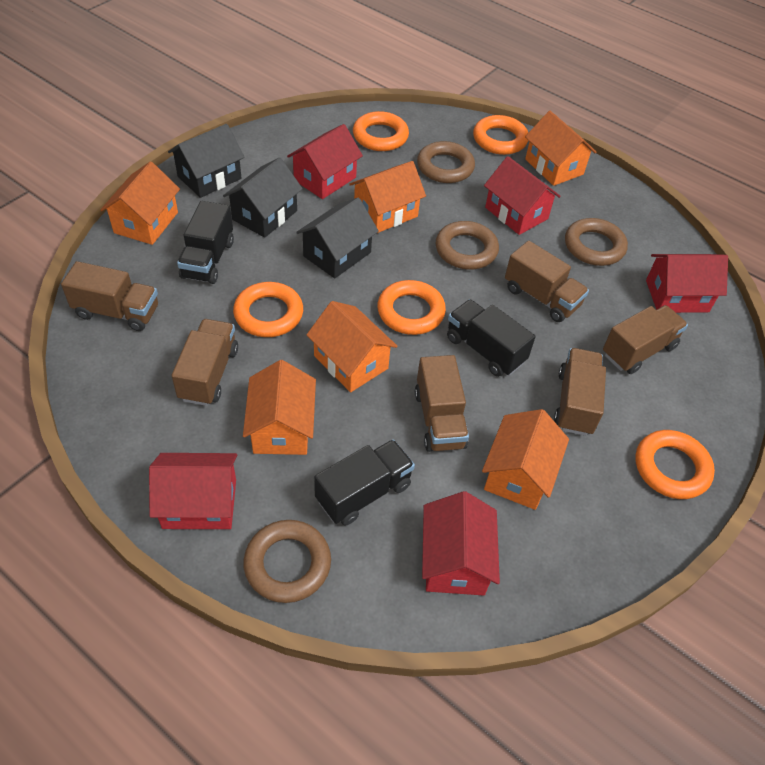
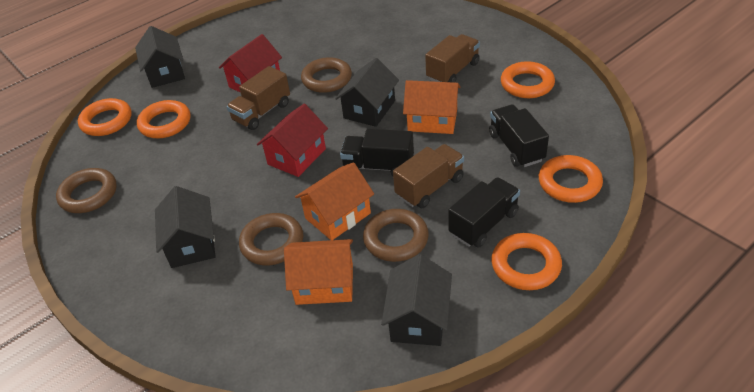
black house: [168,124,244,198] [223,157,303,238] [296,197,379,279] = 3 -> [135,26,185,88] [155,186,216,268] [335,58,399,127] [381,254,452,346] = 4
brown truck: [61,261,158,331] [172,319,238,406] [415,355,469,452] [505,241,589,322] [554,348,606,436] [603,305,688,374] = 6 -> [226,66,290,130] [393,144,464,208] [425,34,480,83] = 3
orange house: [100,161,180,245] [243,360,316,455] [307,301,398,392] [349,161,426,233] [482,409,569,510] [525,111,597,186] = 6 -> [284,239,353,305] [295,162,374,240] [403,80,461,134] = 3
red house: [149,453,237,529] [287,124,363,199] [422,491,500,596] [484,156,561,235] [646,254,728,313] = 5 -> [219,34,282,93] [257,104,328,177] = 2

